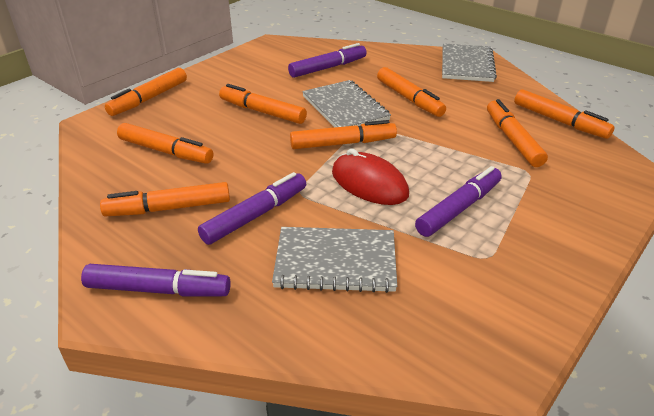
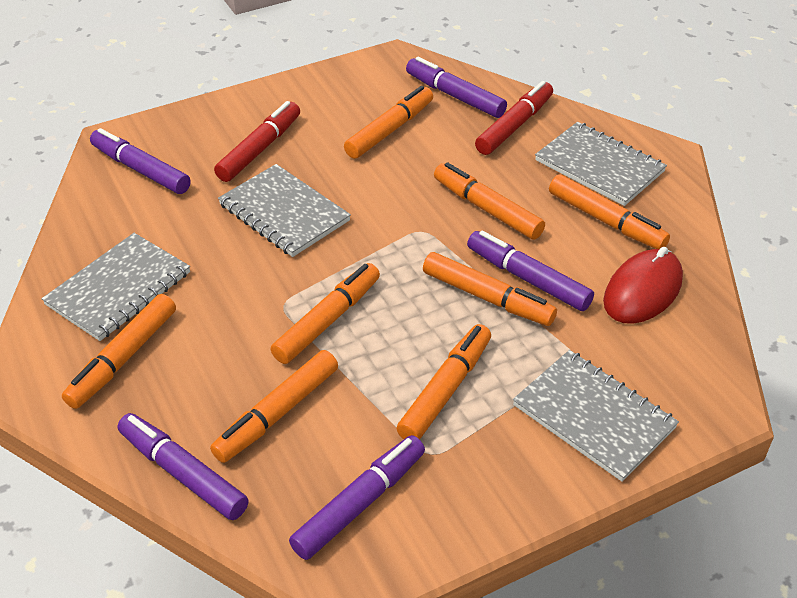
grey notebook: [272,227,397,293] [302,80,391,127] [442,43,497,82] = 3 -> [42,233,190,341] [218,164,351,257] [513,350,679,482] [535,122,667,206] = 4
purple marker: [81,264,231,297] [198,172,306,245] [288,43,366,78] [415,166,502,237] = 4 -> [90,128,191,194] [118,413,249,520] [289,435,425,560] [406,57,507,118] [467,231,594,311] = 5
red marker: none = 0 -> [214,101,300,182] [475,81,553,155] = 2

